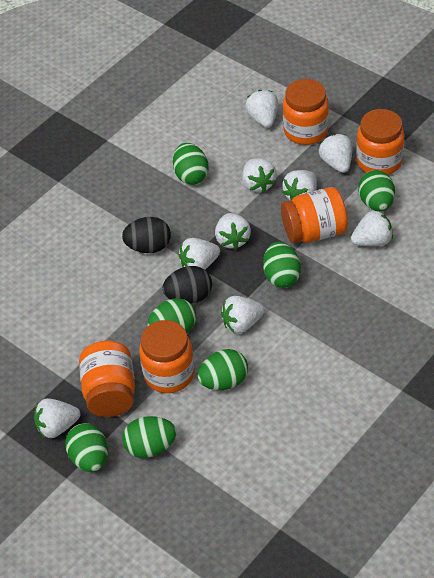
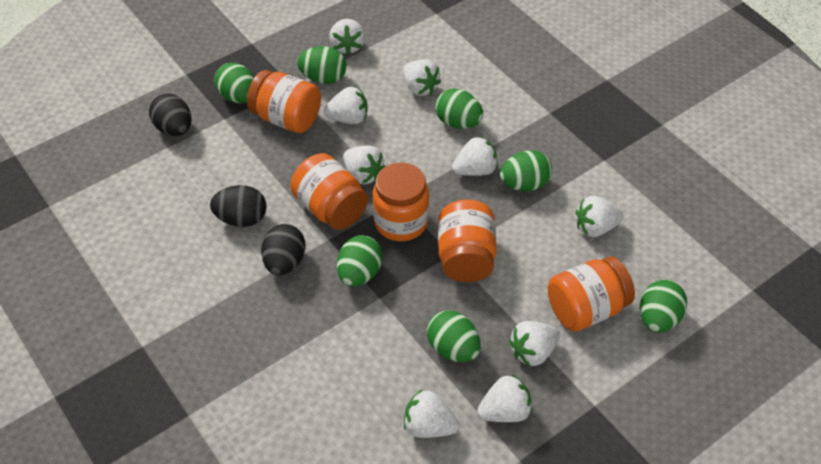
black egg: [122,217,171,253] [163,266,212,304] = 2 -> [149,94,192,136] [210,185,267,227] [261,224,305,275] = 3

